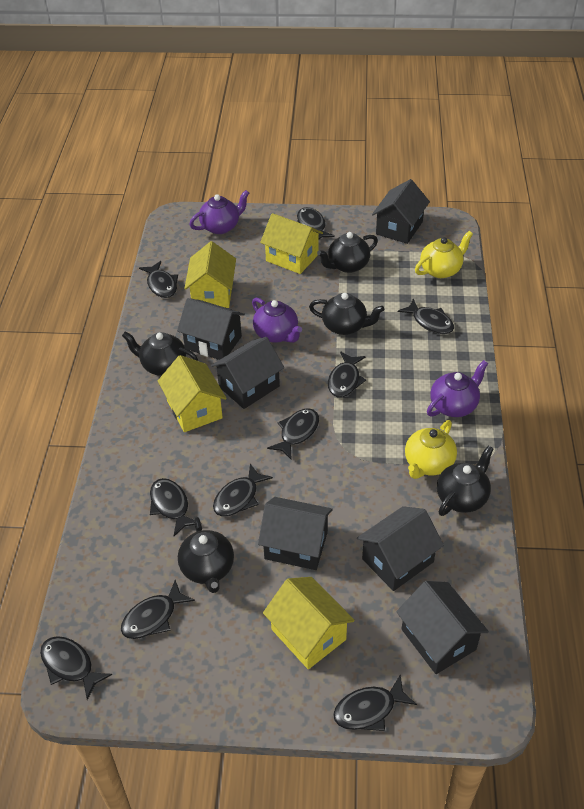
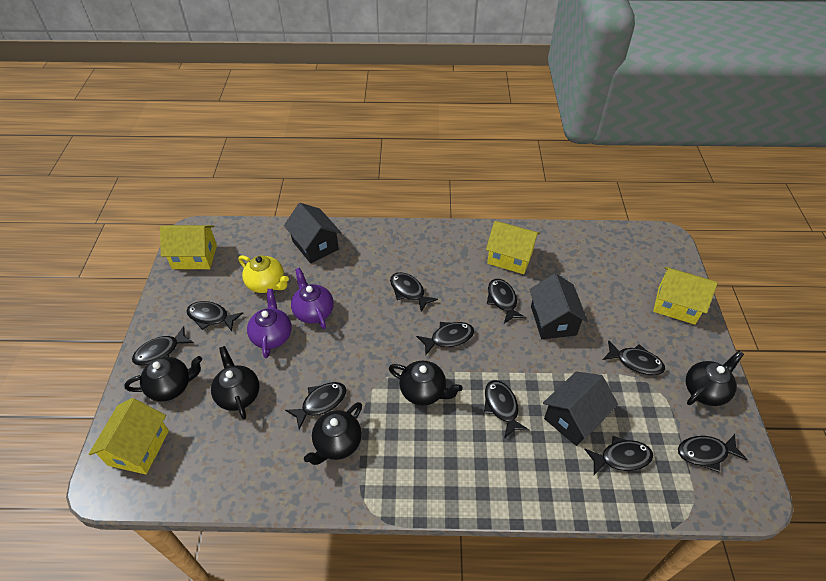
black house: [177,298,245,360] [211,337,284,409] [258,497,333,570] [357,506,444,591] [372,179,430,244] [396,581,489,674] = 6 -> [284,203,341,263] [529,273,588,339] [543,372,618,446] = 3
purple teapot: [189,190,249,234] [252,298,302,343] [427,360,488,417] = 3 -> [247,289,292,358] [291,268,334,329] = 2
yellow teapot: [405,420,457,479] [415,231,473,278] = 2 -> [238,255,289,293] = 1

